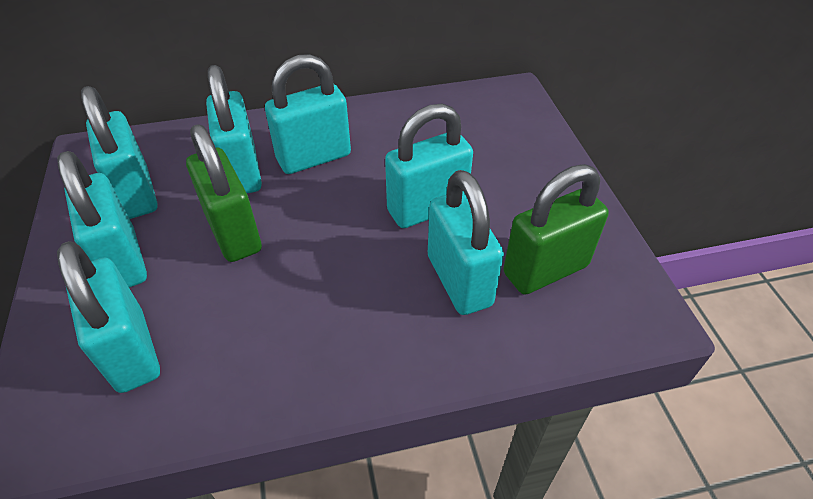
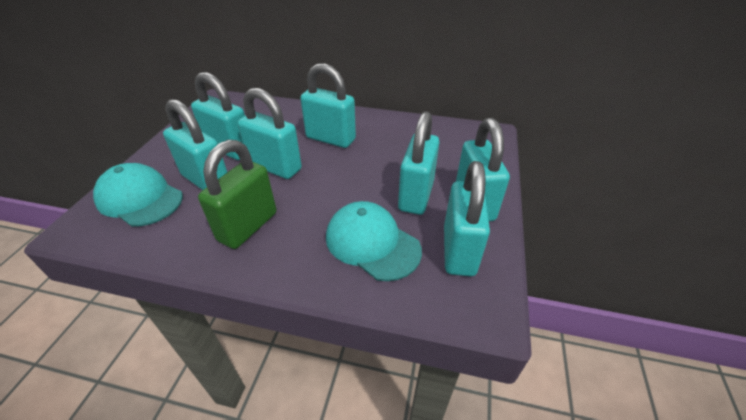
green padlock: [186,124,262,262] [503,164,609,294] = 2 -> [198,139,276,249] = 1
turquoise cap: none = 0 -> [93,163,183,227] [326,201,422,281] = 2

